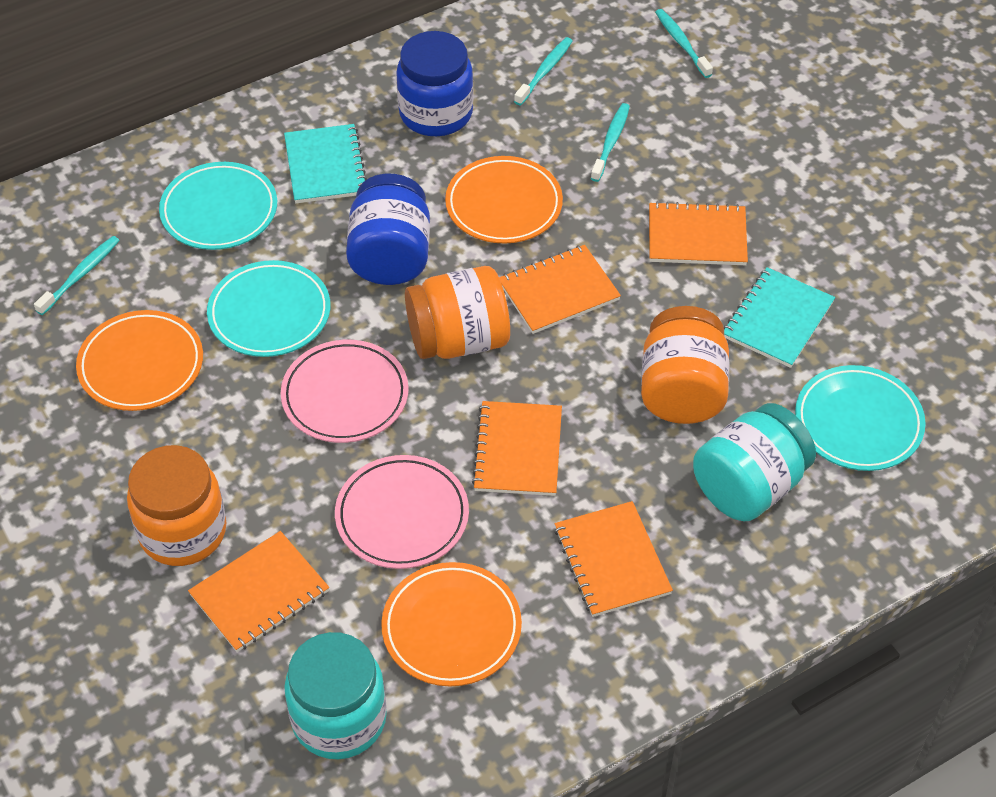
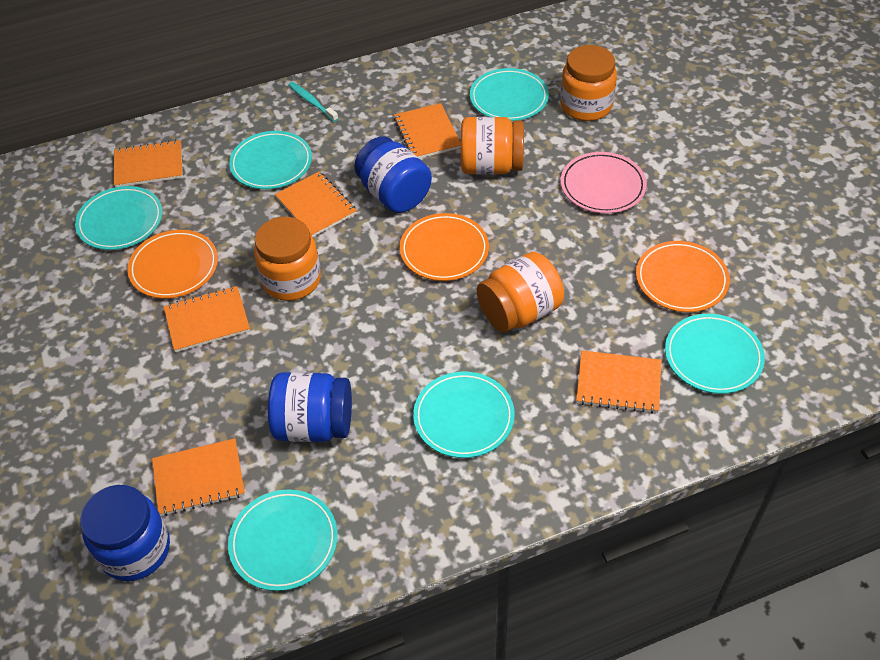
blue jar: [346,174,430,285] [396,31,474,136] = 2 -> [80,485,170,581] [268,372,352,442] [354,136,432,213] = 3
orange jar: [127,445,227,566] [405,266,510,359] [641,306,729,424] = 3 -> [254,217,321,301] [461,117,524,175] [477,252,564,333] [560,45,617,121] = 4
orange notebook: [188,531,329,652] [472,401,562,496] [499,245,621,334] [554,501,673,617] [649,201,748,265] = 5 -> [114,140,183,187] [152,438,245,516] [164,286,250,352] [275,171,357,237] [394,103,461,159] [576,351,661,413] = 6
pink plate: [281,340,409,443] [335,455,469,569] = 2 -> [561,152,647,213] = 1
turquoise jar: [284,632,387,759] [693,403,816,521] = 2 -> none = 0
turquoise notebook: [284,124,367,203] [724,267,835,368] = 2 -> none = 0
turquoise plate: [159,162,277,250] [207,260,330,357] [795,365,926,471] = 3 -> [75,186,163,250] [228,489,338,591] [229,131,312,189] [413,372,515,458] [470,68,549,121] [665,314,765,394] = 6
turquoise toothbrush: [34,236,120,315] [514,37,573,105] [591,103,630,182] [655,9,713,78] = 4 -> [288,82,338,122] = 1

